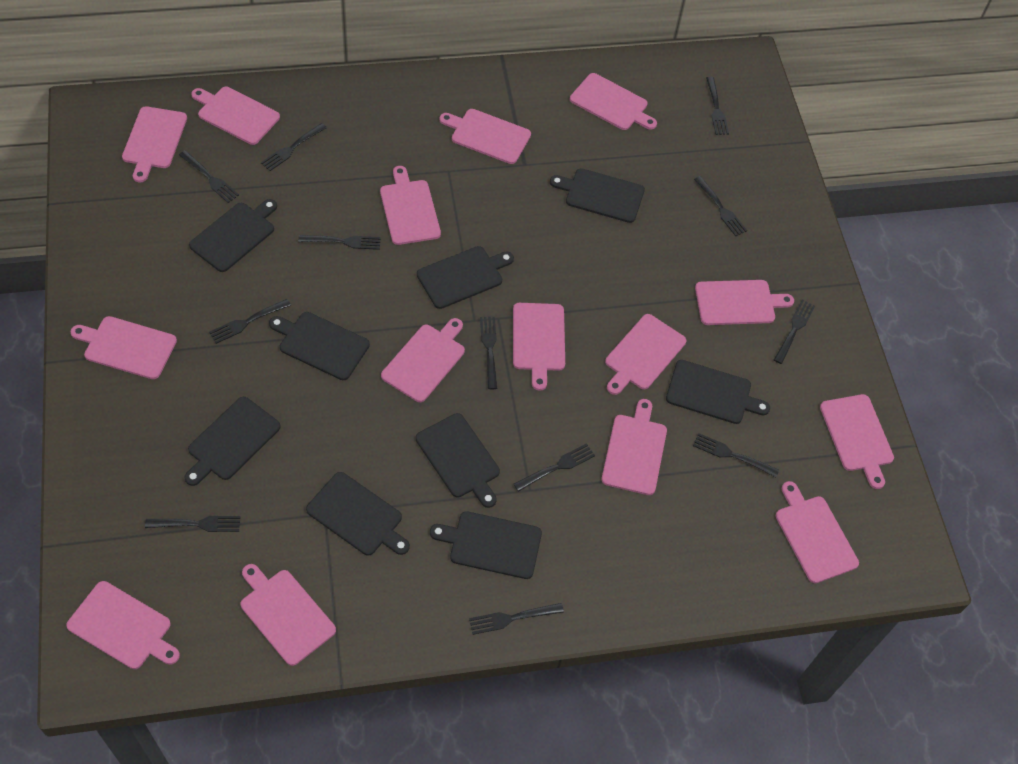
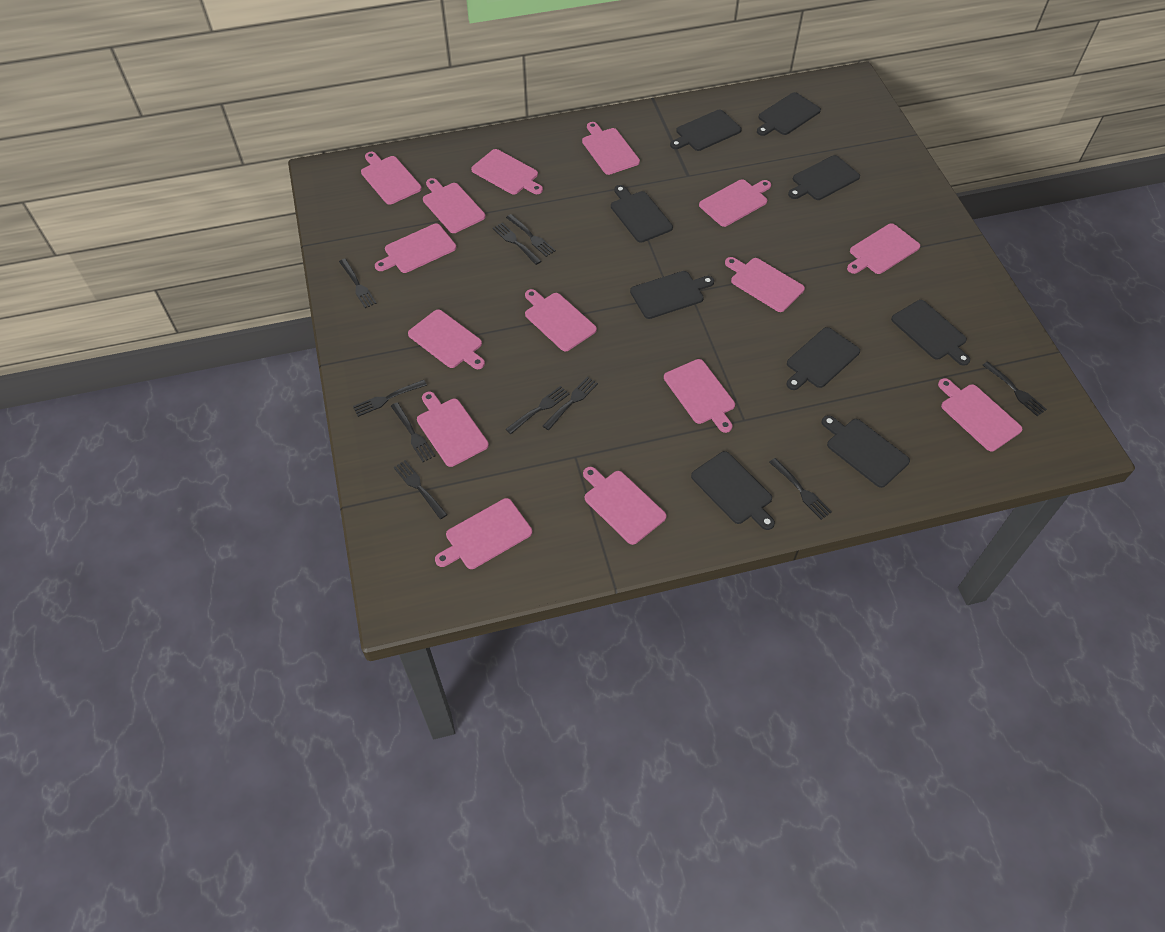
black fork: [145,516,240,532] [179,150,239,203] [209,299,291,344] [261,123,327,171] [298,235,381,250] [469,603,564,635] [480,317,497,389] [514,443,595,492] [693,433,779,477] [694,176,747,236] [706,77,729,135] [774,300,815,364] = 12 -> [339,259,377,308] [353,380,427,417] [391,402,435,462] [394,460,448,519] [493,223,541,265] [506,214,556,257] [506,386,569,434] [543,377,598,430] [769,458,832,520] [983,361,1047,416] = 10

